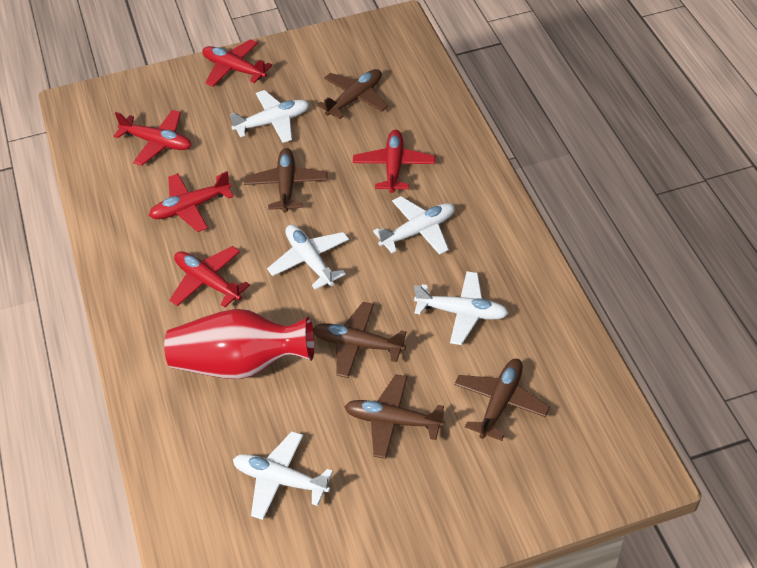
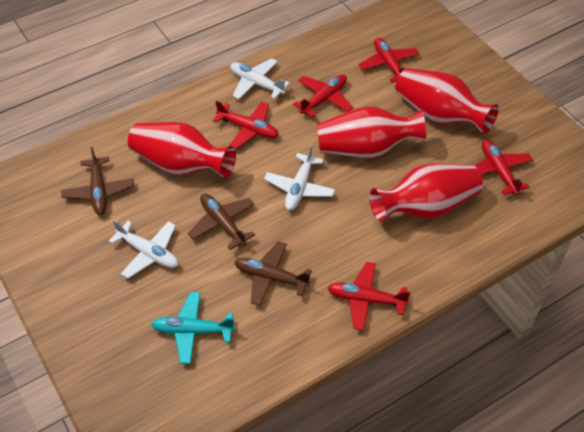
brown plane: [244,148,328,213] [313,302,406,378] [317,69,388,119] [344,374,445,459] [454,359,550,441] = 5 -> [61,147,134,215] [188,194,255,250] [234,241,312,306] = 3
red vase: [164,309,314,379] = 1 -> [128,122,236,178] [317,106,426,158] [369,164,483,222] [395,68,499,134] = 4
turquoise plane: none = 0 -> [151,292,235,364] = 1
white plane: [229,90,309,143] [233,431,333,520] [267,225,349,289] [373,196,455,255] [414,271,508,345] = 5 -> [109,220,178,279] [230,58,290,99] [264,145,335,210] = 3

